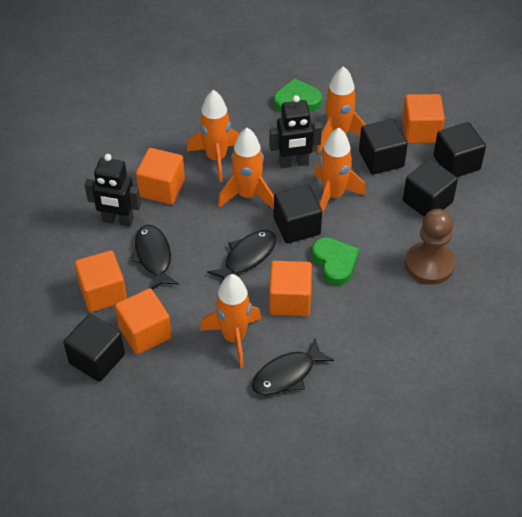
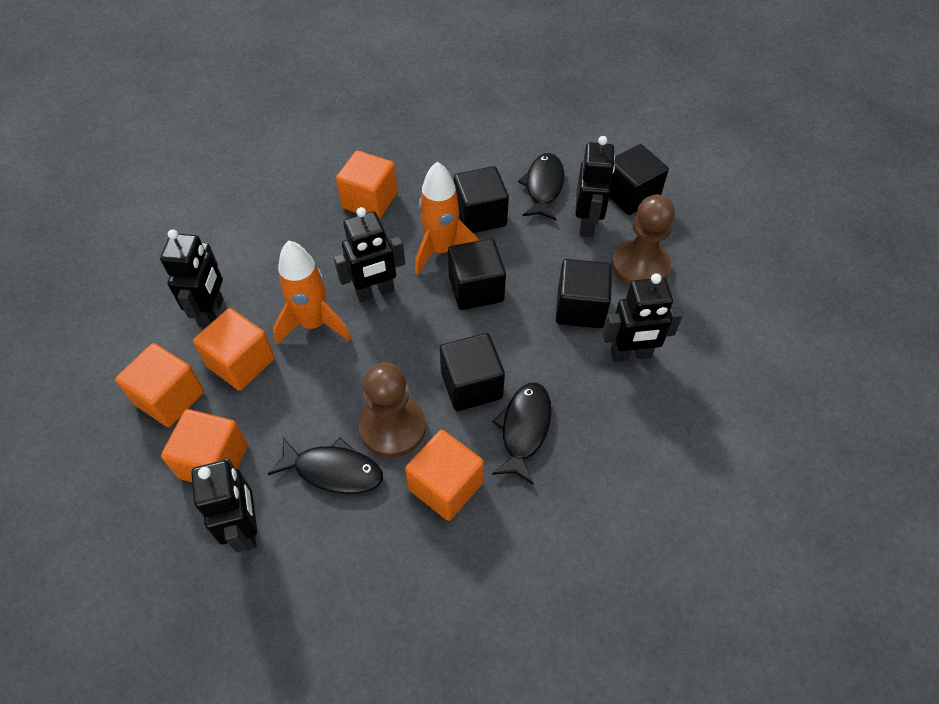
black robot: [85,154,141,227] [269,95,322,168] = 2 -> [160,229,223,328] [191,458,257,553] [334,207,405,302] [575,136,615,237] [603,273,683,362] = 5
brown pawn: [405,209,455,284] = 1 -> [359,363,426,458] [611,195,675,286] = 2
green heart: [274,78,322,113] [312,237,359,286] = 2 -> none = 0
orange rocket: [187,90,240,182] [200,274,262,368] [218,128,274,210] [314,128,366,214] [317,66,366,153] = 5 -> [273,241,351,345] [415,162,479,275] = 2

